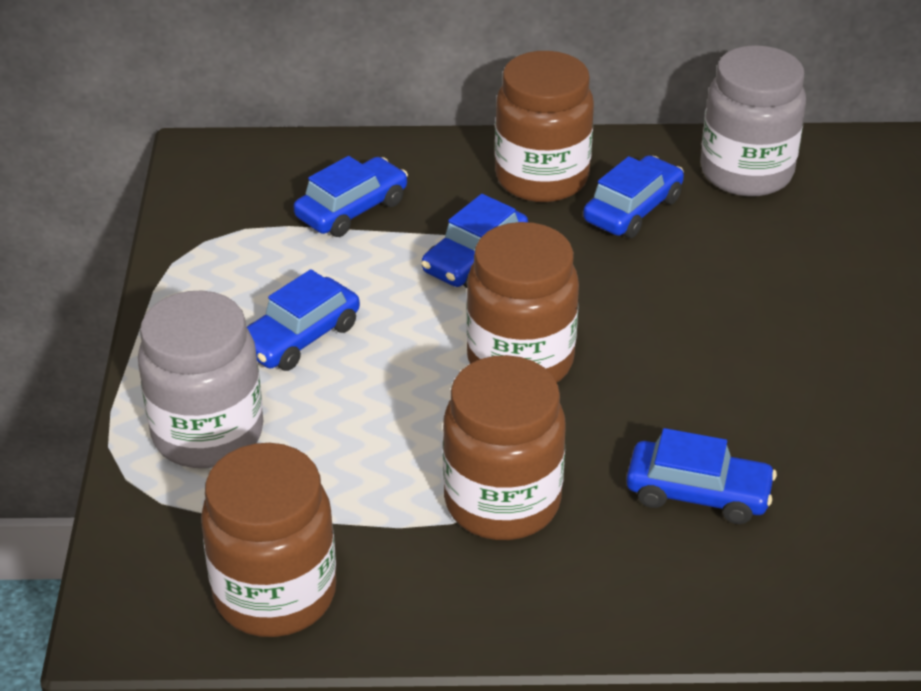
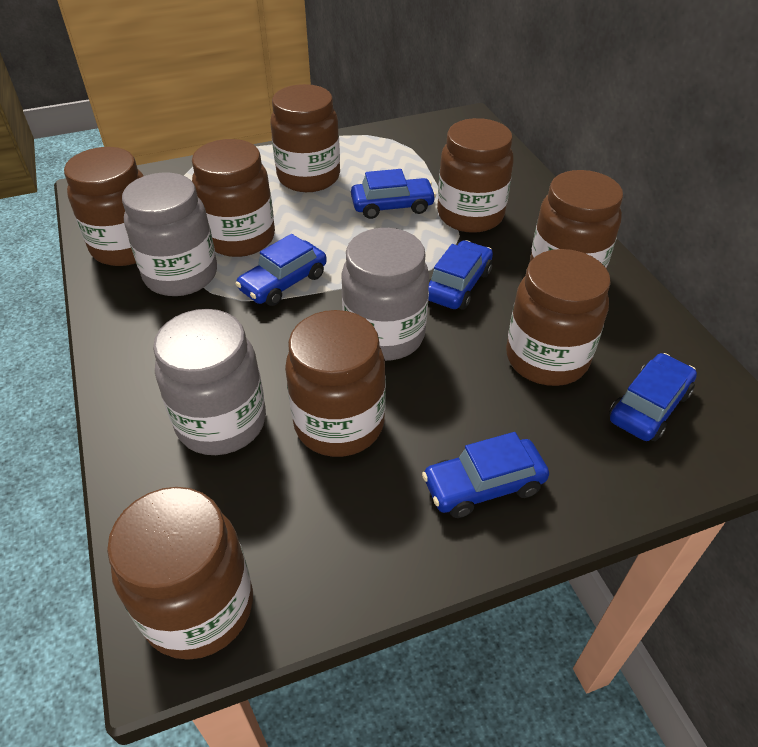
brown jar: [201,443,336,637] [443,355,566,540] [466,222,579,383] [495,51,594,202] = 4 -> [64,147,144,266] [107,487,253,660] [192,139,275,257] [270,84,340,192] [285,310,386,457] [437,118,514,233] [506,249,611,386] [530,170,623,269] = 8
grey jar: [138,291,264,468] [700,45,806,196] = 2 -> [122,173,217,296] [153,309,266,455] [341,228,429,361] = 3

